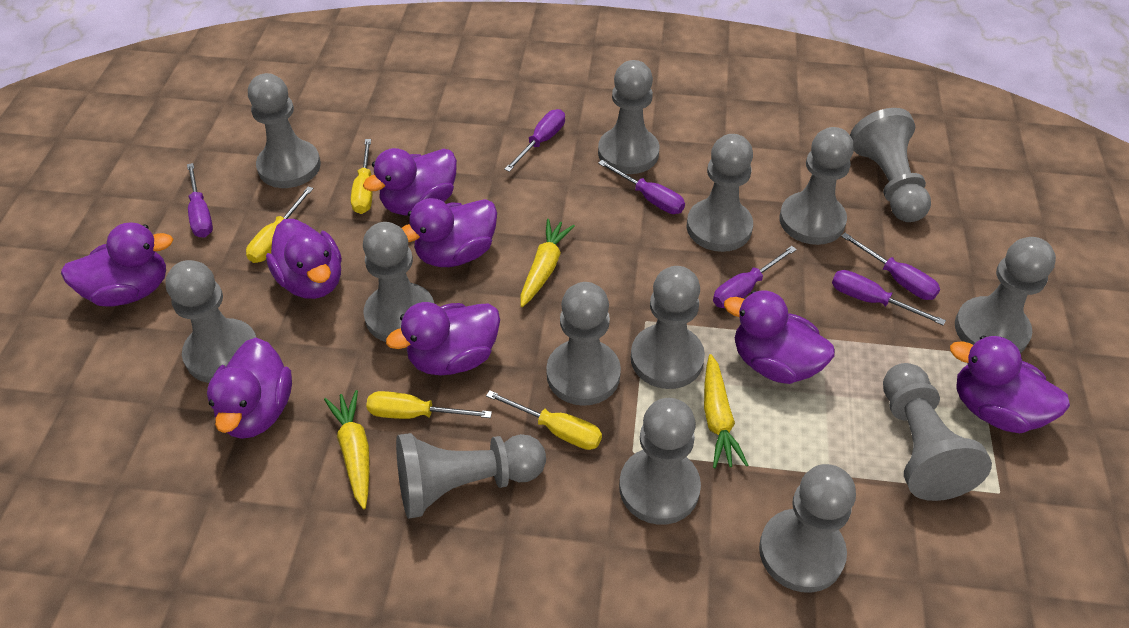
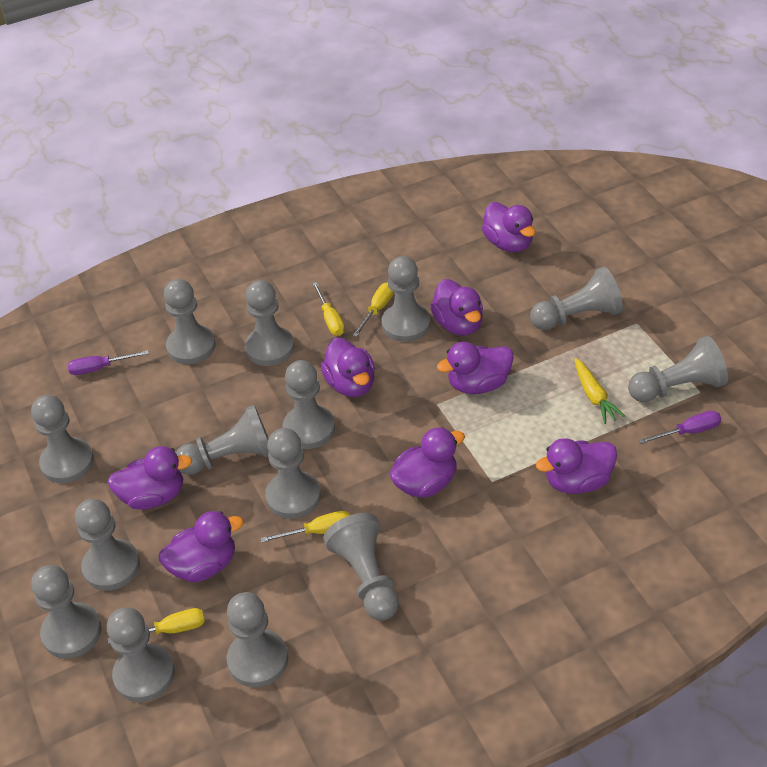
purple screwdriver: [187,163,213,238] [504,109,565,172] [598,160,685,214] [713,246,797,308] [832,270,946,326] [841,233,940,300] = 6 -> [68,350,149,375] [639,411,721,444] = 2
yellow carrot: [324,390,369,509] [520,219,575,307] [704,354,748,468] = 3 -> [574,358,626,424] = 1

